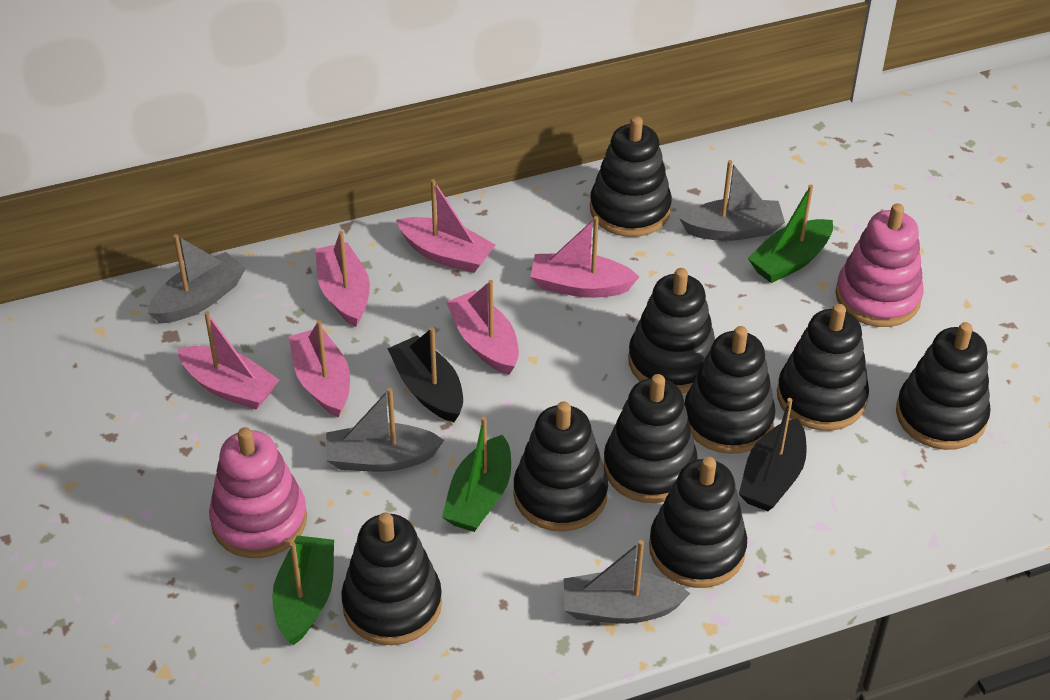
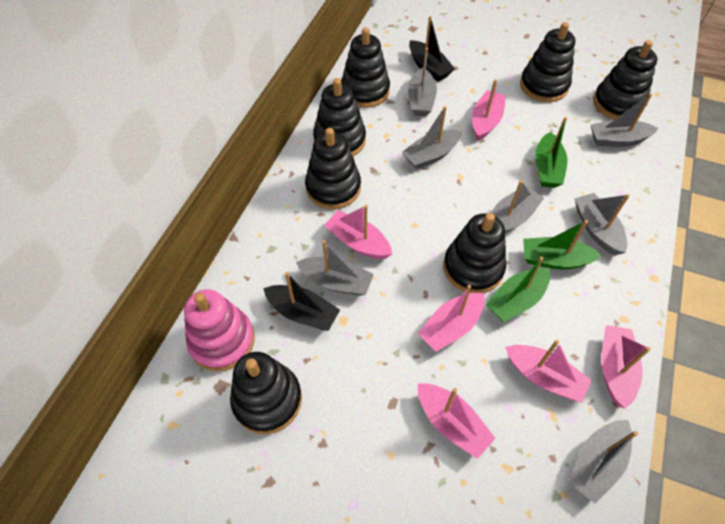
black stacking toy: [341,512,442,645] [513,401,608,532] [590,116,672,237] [604,374,698,503] [628,268,715,393] [649,457,747,588] [684,326,776,454] [777,304,869,431] [896,322,991,450] = 9 -> [230,352,302,434] [305,128,361,209] [313,78,366,156] [341,27,390,108] [443,213,506,293] [520,22,575,102] [593,40,657,119] = 7
grey boat: [148,234,246,323] [326,388,444,472] [564,540,691,624] [679,160,785,241] = 4 -> [296,240,374,296] [402,106,462,169] [408,48,437,116] [491,180,544,233] [568,420,638,503] [575,193,630,255] [591,93,659,147] = 7
pink stacking toy: [209,427,307,558] [835,203,924,327] = 2 -> [184,289,255,371] = 1

